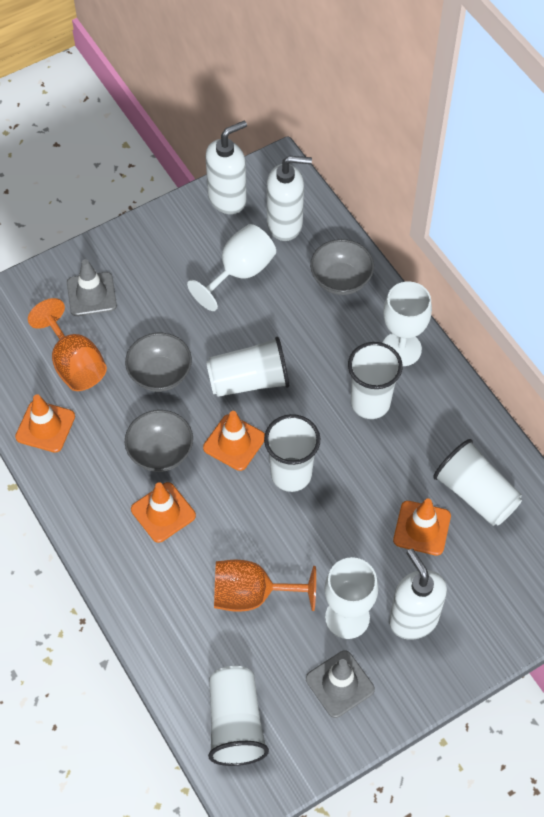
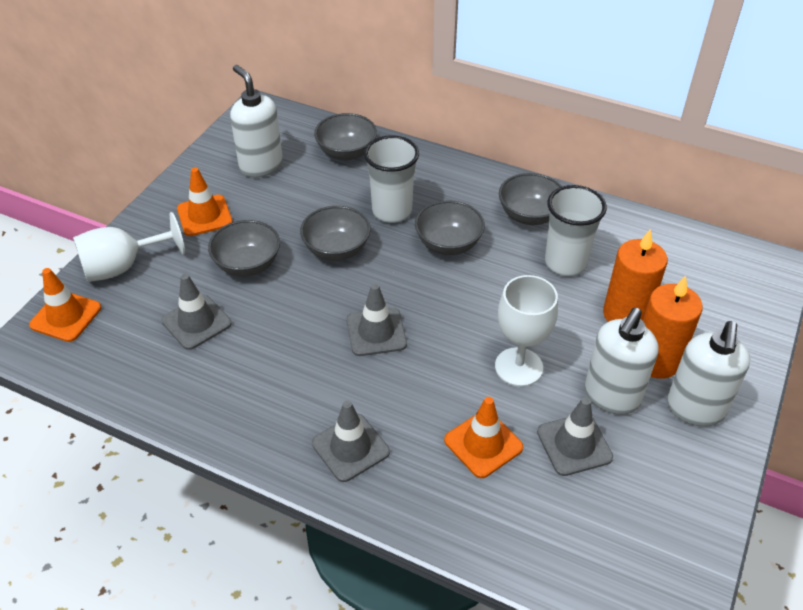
grey bowl: [125,333,192,392] [125,410,193,472] [310,239,374,295] = 3 -> [208,220,280,277] [300,206,371,261] [314,113,377,160] [415,200,485,255] [499,173,562,225] = 5
grey traffic cone: [67,259,117,316] [306,650,375,718] = 2 -> [161,274,232,350] [312,400,390,482] [347,284,407,356] [537,397,613,476] = 4
orange candle: none = 0 -> [603,229,668,322] [643,276,703,379] = 2
orange goblet: [28,298,107,391] [214,560,316,612] = 2 -> none = 0
orange traffic cone: [15,394,75,453] [131,482,196,543] [203,411,265,471] [393,499,451,556] = 4 -> [29,268,101,342] [177,167,233,236] [444,397,523,478] = 3
white cup: [206,336,289,397] [208,666,269,766] [264,414,320,492] [348,342,403,419] [433,439,522,526] = 5 -> [364,135,419,223] [545,185,607,276] = 2
white goblet: [187,224,276,311] [324,557,378,639] [383,281,432,366] = 3 -> [73,212,185,282] [495,275,558,387] = 2

